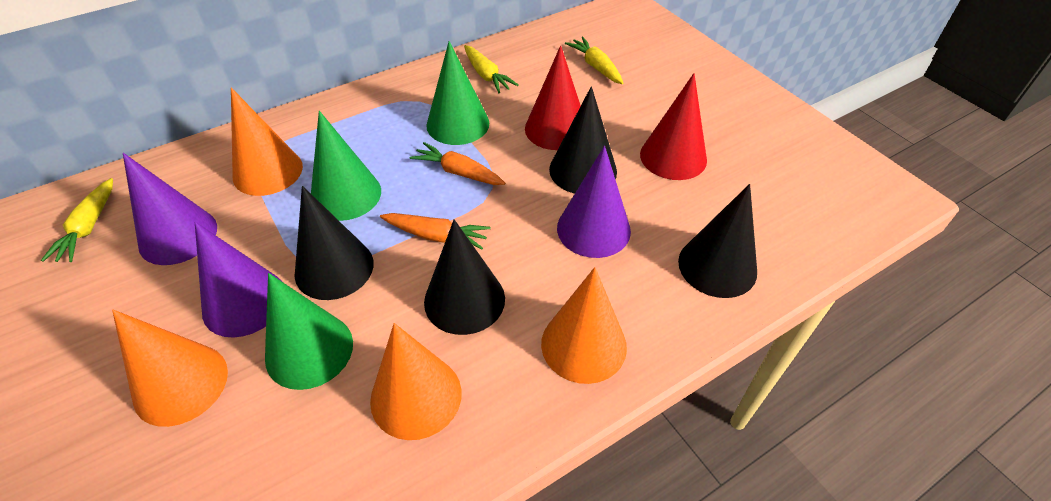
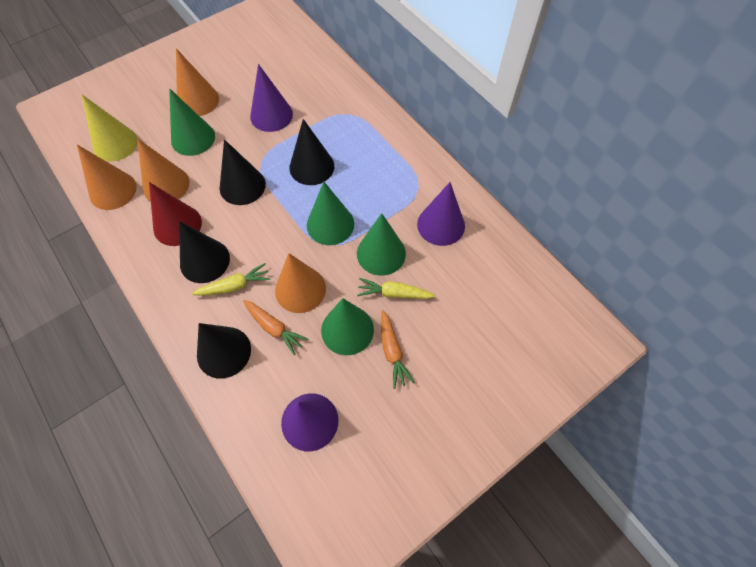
green cone: [265,273,353,390] [311,111,381,221] [426,41,489,145] = 3 -> [169,88,215,156] [307,181,354,245] [321,298,374,355] [357,213,406,276] = 4
red cone: [525,45,581,150] [640,73,707,180] = 2 -> [149,182,202,246] = 1
yellow carrot: [41,178,113,262] [464,45,519,93] [565,37,623,84] = 3 -> [192,263,271,296] [357,278,436,299] = 2
yellow cone: none = 0 -> [81,94,138,162] = 1

